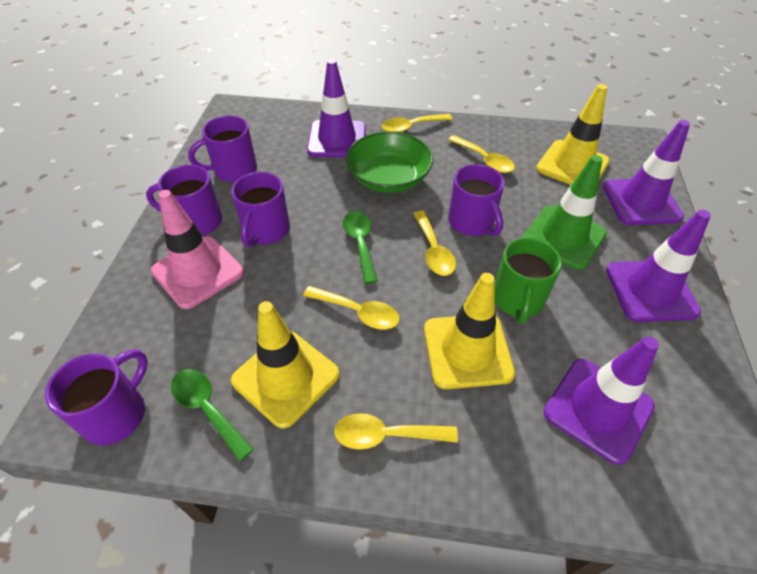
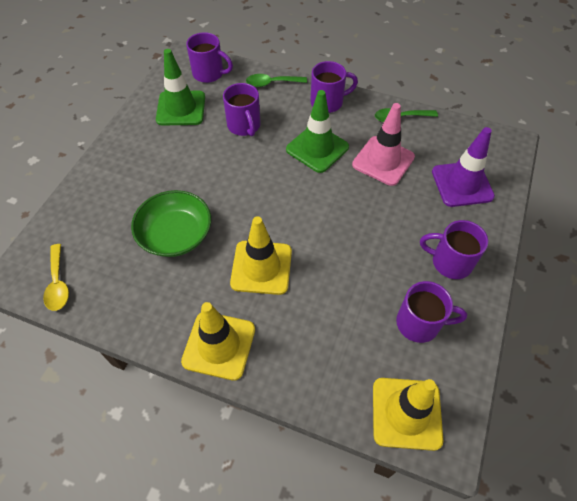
green mug: [495,238,562,324] = 1 -> none = 0
green traffic cone: [523,155,607,270] = 1 -> [156,49,205,125] [286,90,349,173] = 2
purple traffic cone: [307,59,366,157] [544,336,659,465] [603,120,690,225] [606,210,711,322] = 4 -> [432,127,495,207] = 1
yellow spoon: [303,286,400,330] [334,413,458,450] [381,114,453,132] [413,211,456,276] [448,135,515,173] = 5 -> [43,244,69,311] = 1

